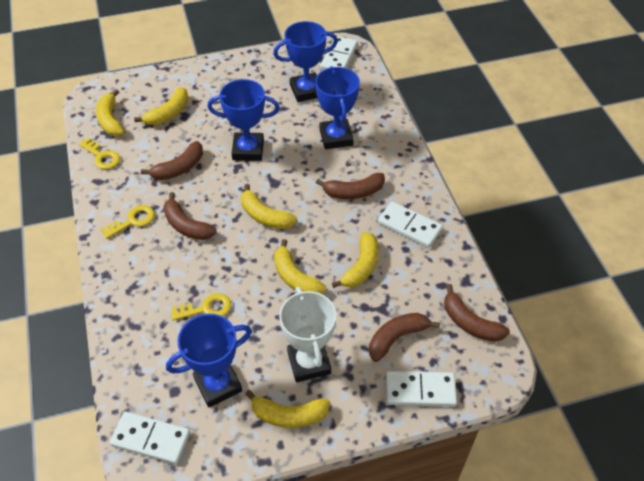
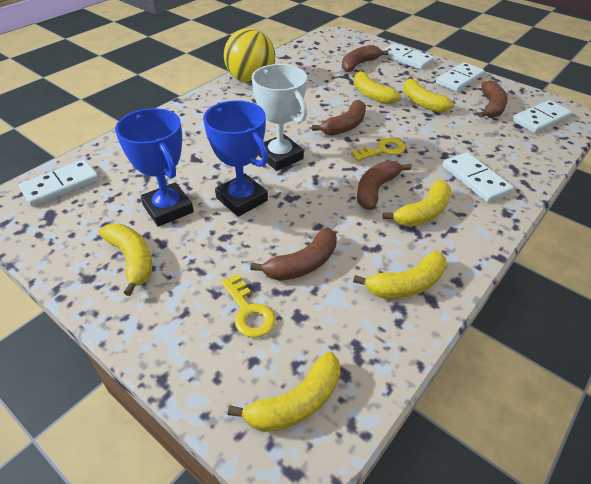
blue trophy: [166,314,252,407] [207,79,280,161] [273,21,338,102] [315,66,360,149] = 4 -> [115,108,194,227] [203,100,268,217] = 2
white domino: [110,412,190,464] [320,36,358,70] [378,201,443,248] [386,371,457,407] = 4 -> [19,159,99,207] [382,43,434,70] [436,62,485,92] [443,152,513,202] [512,100,572,133] = 5
yellow ball: none = 0 -> [224,28,275,83] = 1
yellow key: [79,137,120,169] [101,205,155,239] [171,293,231,321] = 3 -> [221,274,275,338] [351,138,406,161] = 2

